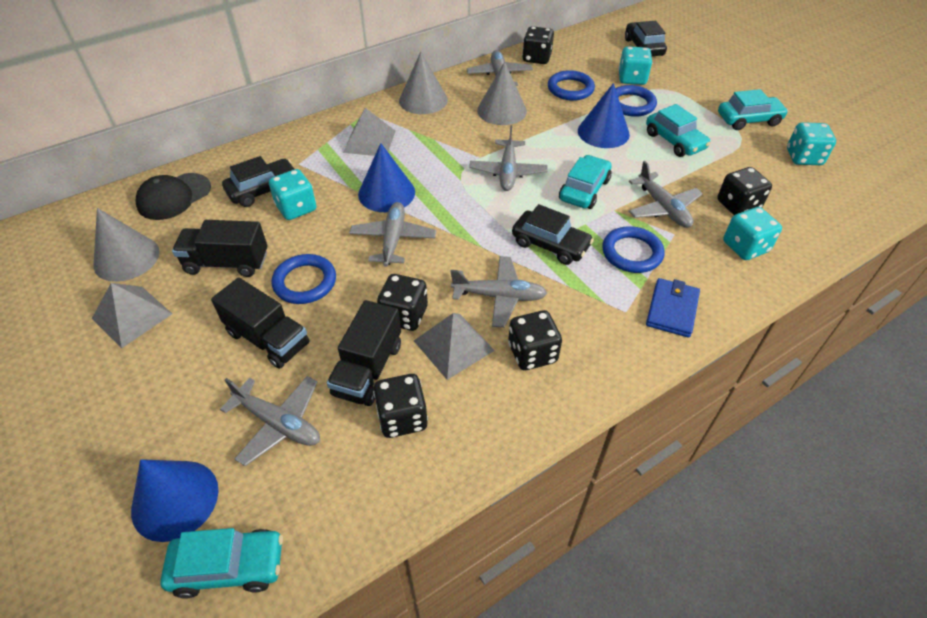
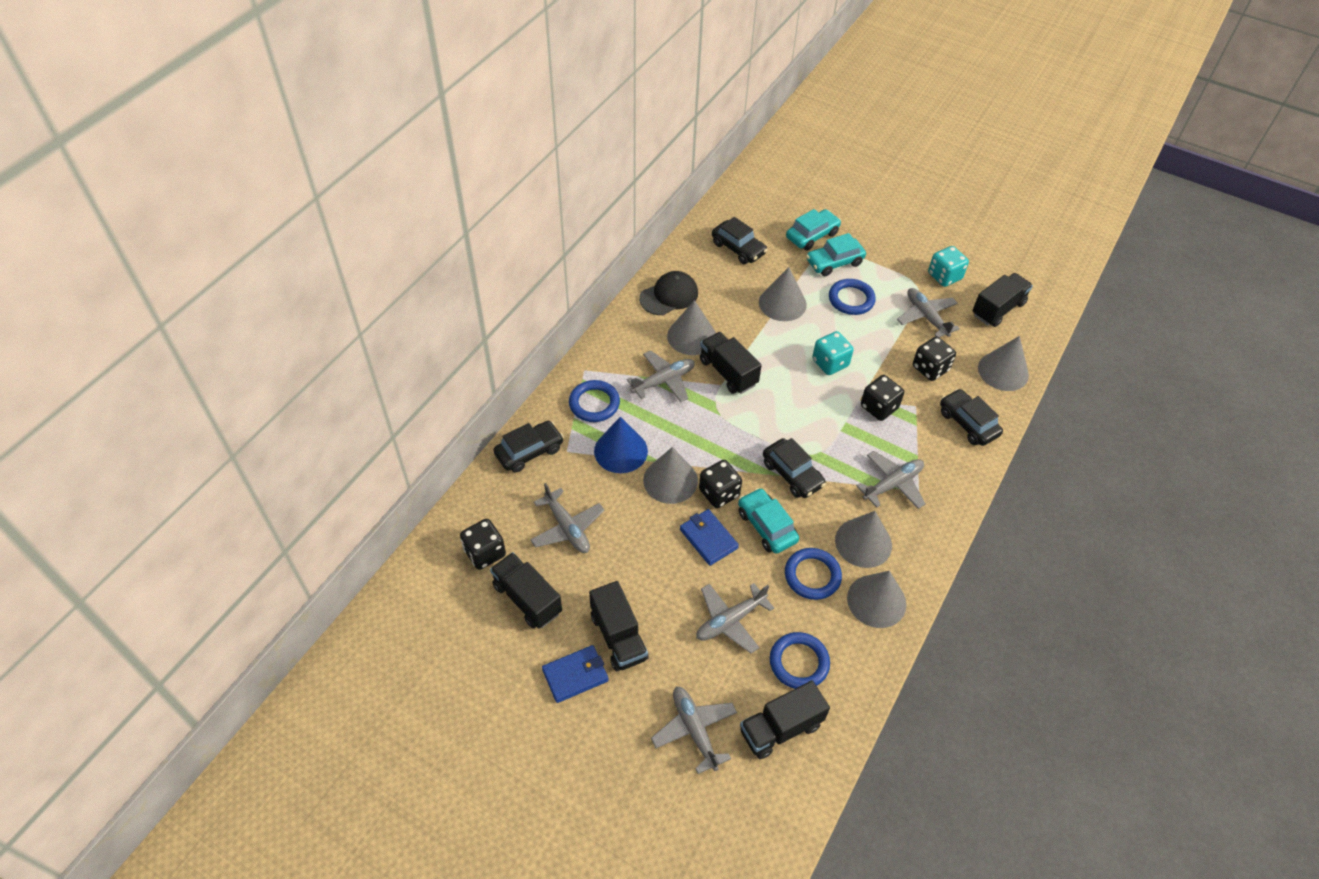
black car: [222,156,294,207] [512,204,594,265] [625,21,667,56] = 3 -> [494,421,564,473] [712,217,768,264] [763,438,826,498] [940,389,1003,446] = 4
black dice: [373,374,428,438] [377,274,428,331] [508,310,562,370] [522,26,554,64] [717,167,772,215] = 5 -> [460,519,506,570] [699,460,742,508] [861,375,904,421] [913,337,956,381] = 4
black truck: [172,220,267,277] [211,277,310,369] [327,300,401,406] = 3 -> [490,552,562,629] [589,581,649,671] [700,332,762,394] [740,681,830,759] [972,273,1033,327] = 5
blue cone: [131,459,219,542] [358,143,415,212] [578,83,630,148] = 3 -> [594,417,648,473] = 1
blue wallet: [646,278,700,338] = 1 -> [542,645,608,703] [680,509,739,566] = 2
grey cone: [93,208,159,282] [399,52,448,114] [477,62,527,125] = 3 -> [643,447,698,504] [667,300,716,355] [759,267,807,321] [835,511,892,568] [847,571,906,628] [978,336,1029,391] = 6
grey pyramid: [92,283,172,348] [343,108,396,156] [414,313,495,380] = 3 -> none = 0
turquoise car: [160,528,283,599] [559,155,612,209] [646,104,711,157] [718,89,788,130] = 4 -> [738,488,799,554] [786,209,841,251] [806,233,866,276] = 3
turquoise dice: [269,169,316,220] [618,46,652,85] [723,207,782,260] [787,122,836,165] = 4 -> [812,331,854,375] [928,246,969,287] = 2

